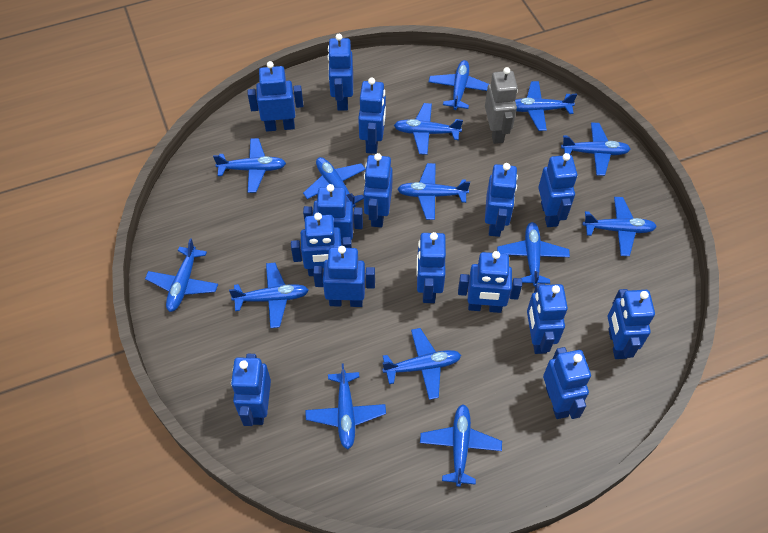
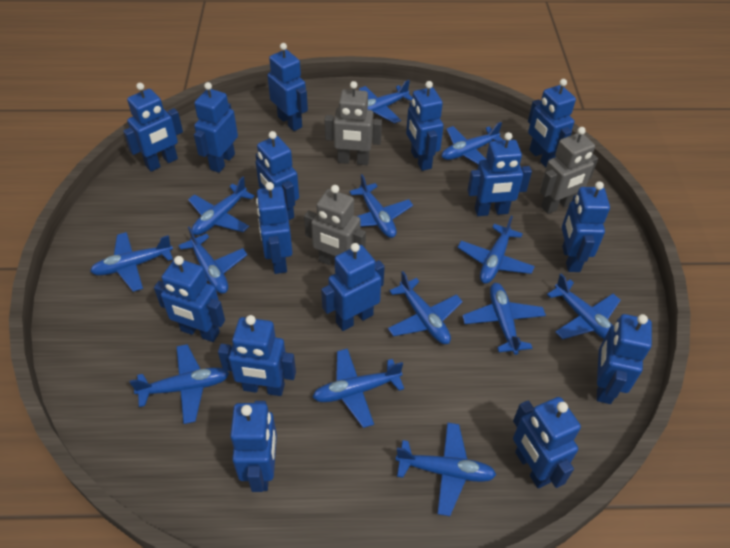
blue plane: [145,238,218,312] [213,138,286,193] [229,263,309,328] [303,157,366,208] [305,363,386,449] [382,328,461,400] [394,103,463,155] [398,163,470,220] [420,404,502,487] [429,60,489,110] [497,222,570,287] [515,81,577,131] [561,123,631,176] [583,197,657,256] = 14 -> [90,232,173,292] [129,344,229,424] [178,226,247,294] [188,177,255,235] [313,348,404,428] [349,174,413,238] [359,80,412,124] [388,271,463,344] [396,422,496,516] [442,122,503,165] [457,216,535,284] [462,283,546,355] [547,274,621,339] = 13
grey robot: [485,67,518,144] = 1 -> [304,185,366,265] [325,81,382,165] [540,127,598,214] = 3

